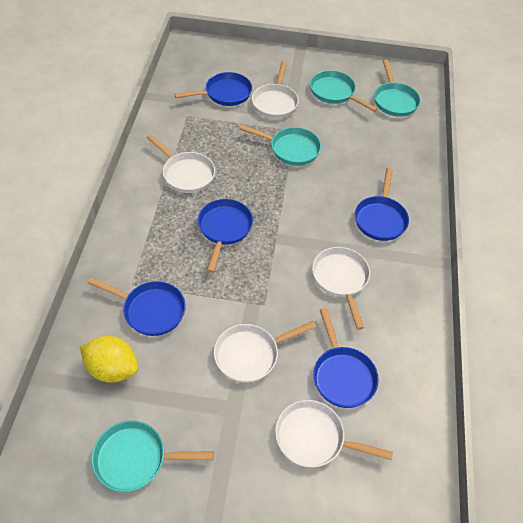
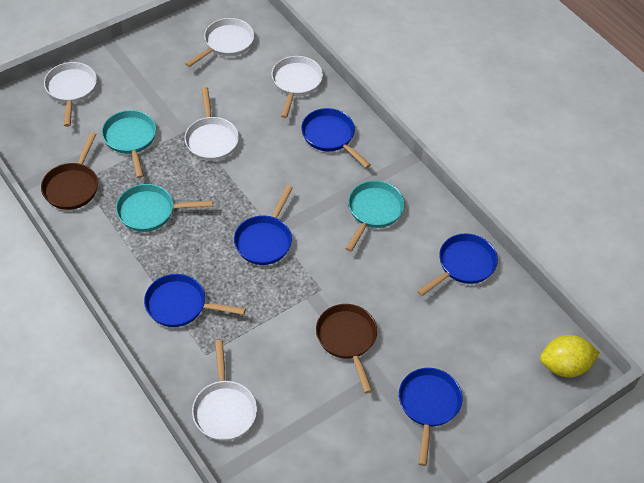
brown pan: none = 0 -> [41,132,98,210] [316,304,377,393] = 2
turquoise pan: [91,420,214,492] [239,125,321,166] [310,70,378,112] [374,59,421,117] = 4 -> [102,110,156,178] [116,184,213,232] [345,181,405,252] = 3

